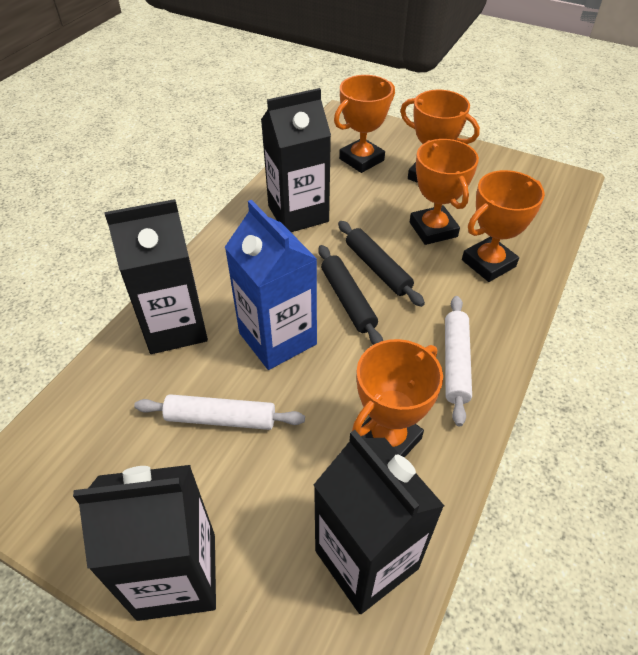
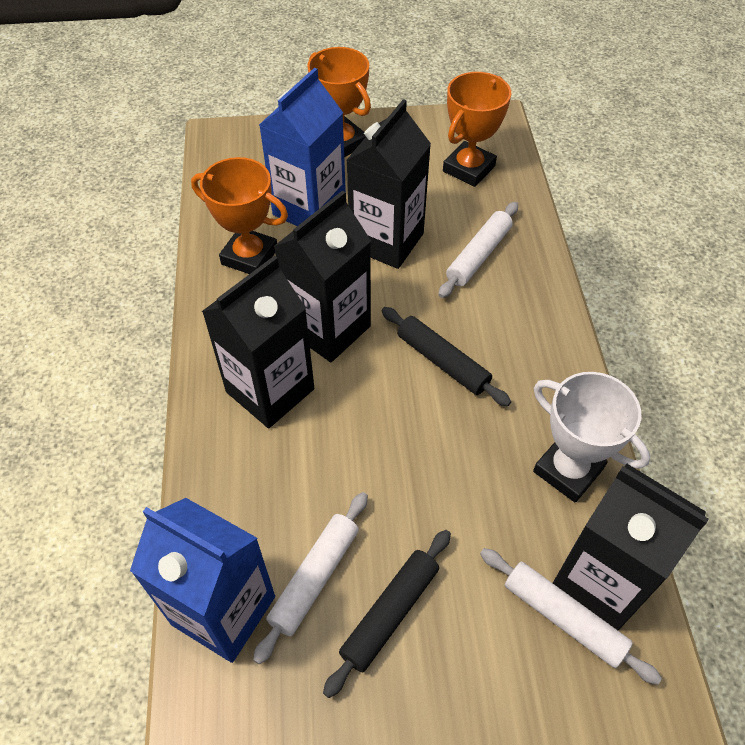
blue carton: [225,200,317,370] = 1 -> [130,498,275,663] [259,68,346,226] = 2
orange trophy: [334,75,395,173] [352,339,443,458] [400,90,480,183] [410,139,479,245] [462,170,545,282] = 5 -> [191,157,288,274] [307,47,371,157] [443,72,511,187] = 3
white rolling pin: [134,394,305,430] [445,296,472,426] = 2 -> [253,492,368,664] [438,202,518,298] [480,548,662,685] = 3
white trophy: none = 0 -> [533,372,650,503] = 1

